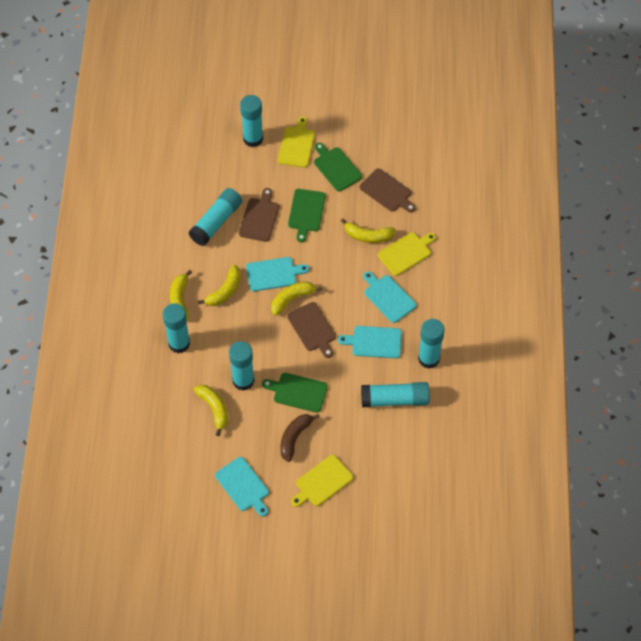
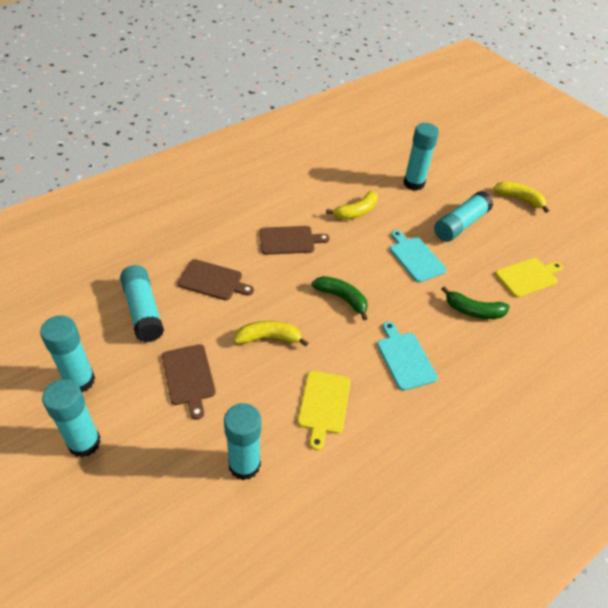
brown banana: [280,414,320,462] = 1 -> none = 0
green banana: none = 0 -> [312,276,368,320] [441,286,510,319] = 2
green cutting board: [262,373,328,413] [288,189,326,242] [314,143,362,191] = 3 -> none = 0
turquoise cutting board: [215,457,269,516] [246,257,309,291] [338,326,402,358] [363,271,416,323] = 4 -> [377,321,438,391] [390,230,447,283] = 2
yellow banana: [169,270,192,320] [194,385,228,436] [198,265,241,306] [271,281,322,316] [341,219,396,243] = 5 -> [234,321,308,347] [326,191,378,220] [493,182,549,213] = 3
yellow cutting board: [278,117,315,168] [291,455,353,507] [378,232,436,276] = 3 -> [298,371,350,450] [495,258,563,298] = 2

